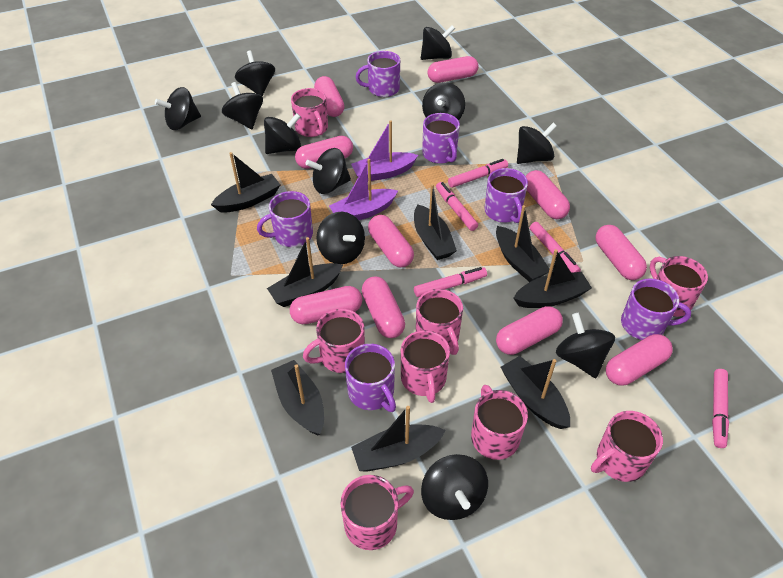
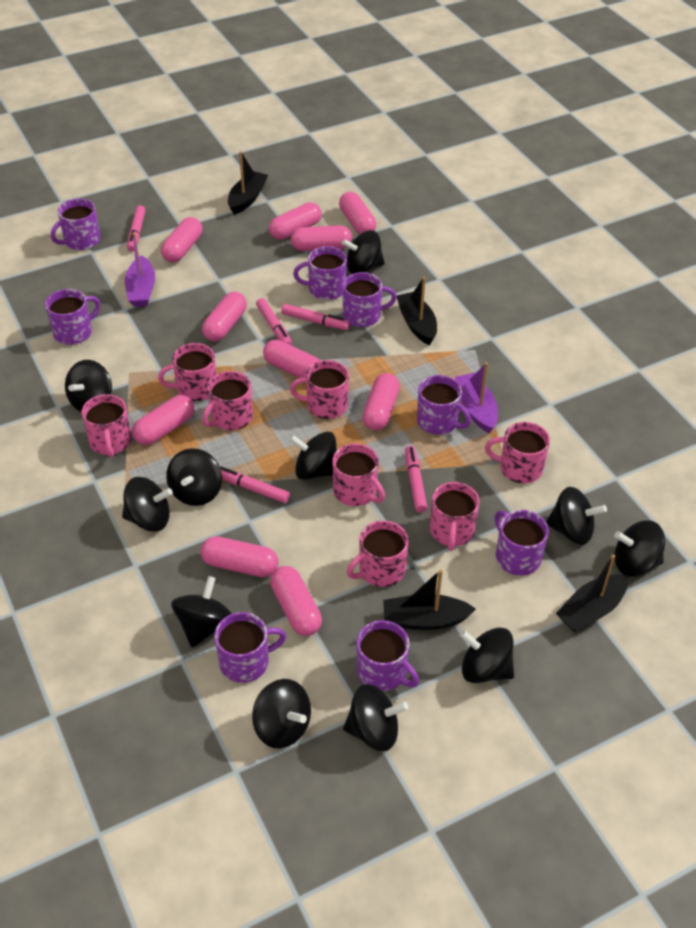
black boat: [211,152,280,213] [267,237,343,307] [271,360,324,436] [351,406,445,472] [414,184,457,260] [496,205,549,282] [501,356,570,429] [513,249,592,308] = 8 -> [228,151,268,215] [383,569,476,630] [396,277,437,345] [556,554,629,632] = 4
purple mug: [257,191,313,247] [345,344,396,412] [356,51,400,97] [422,113,460,164] [484,168,528,223] [621,278,691,340] = 6 -> [45,289,100,345] [51,199,100,250] [214,612,286,683] [293,246,347,300] [343,272,397,327] [357,620,419,691] [417,375,471,435] [495,510,549,575] = 8

